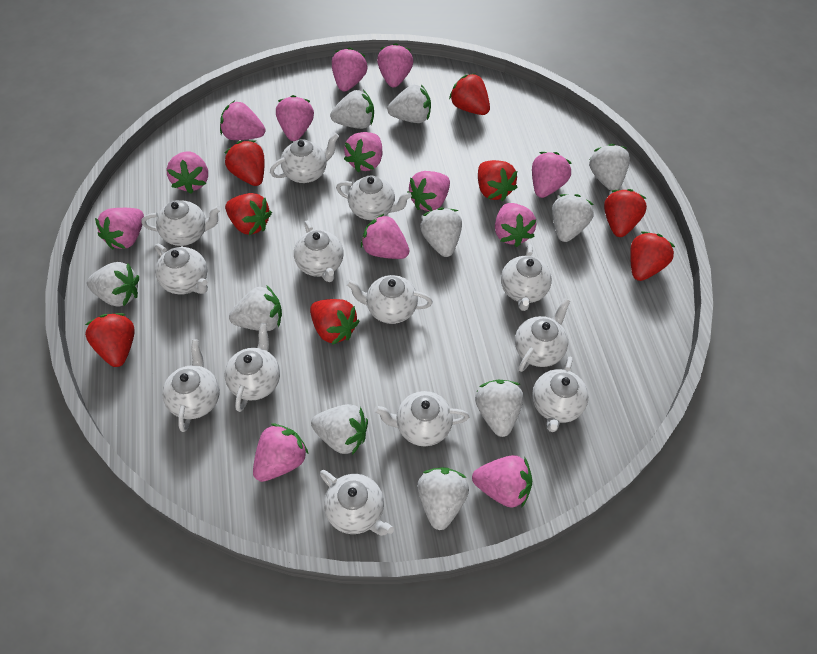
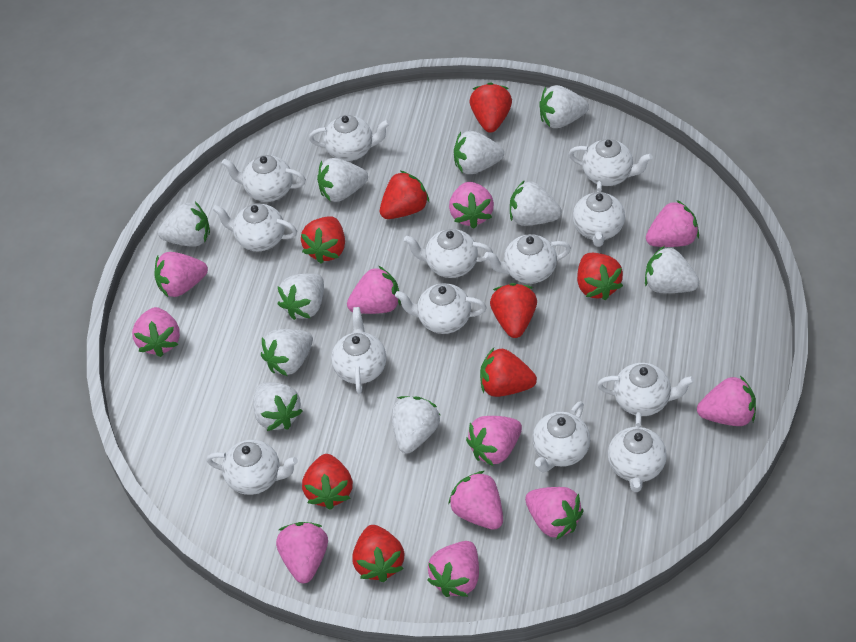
pink strawberry: [95,208,144,249] [166,151,208,194] [220,101,265,140] [253,423,309,482] [276,95,314,141] [332,47,368,92] [344,132,382,172] [361,214,410,259] [377,43,413,87] [407,171,450,211] [472,455,532,508] [495,203,536,247] [532,152,572,198] = 13 -> [132,307,180,357] [154,252,208,297] [276,522,328,583] [347,266,401,314] [427,541,479,597] [448,471,503,530] [449,182,494,228] [466,416,522,466] [525,487,584,540] [646,200,699,247] [697,376,756,426] = 11

